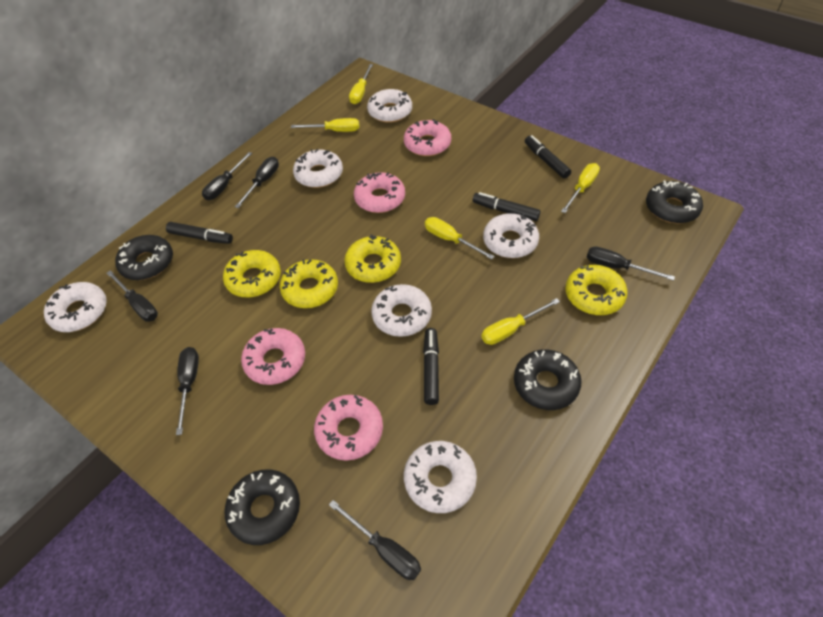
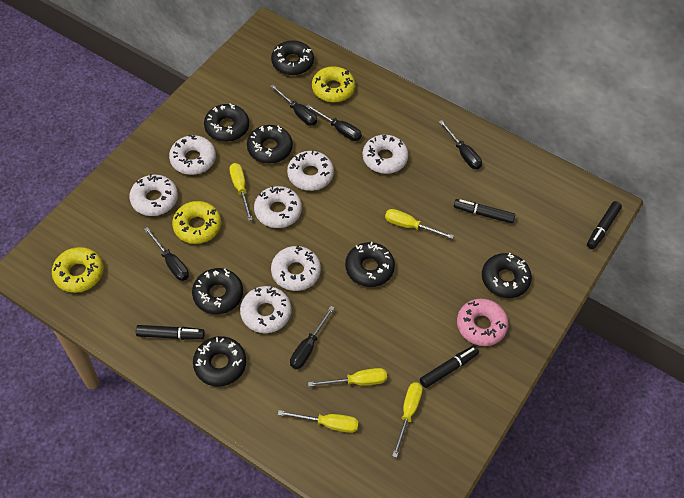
black donut: [115,235,173,280] [225,470,300,545] [514,349,582,410] [646,180,703,223] = 4 -> [192,268,243,314] [193,336,246,386] [204,103,249,142] [247,125,293,164] [271,41,314,75] [345,242,395,287] [482,253,532,298] = 7
black screwdriver: [106,270,158,322] [176,347,199,435] [202,152,252,200] [235,157,279,208] [329,500,421,580] [587,246,675,281] = 6 -> [144,227,189,281] [270,84,317,126] [290,306,334,369] [306,105,362,141] [439,120,482,169] = 5
pink donut: [241,328,305,385] [314,395,383,461] [354,172,405,213] [404,119,451,156] = 4 -> [457,299,508,346] = 1
white donut: [44,282,107,332] [293,149,343,188] [367,89,412,123] [371,284,432,337] [404,441,477,513] [483,213,539,258] = 6 -> [129,174,178,216] [169,135,216,175] [240,286,291,333] [254,186,302,228] [271,245,321,291] [287,150,334,191] [363,135,408,174] = 7
yellow donut: [223,250,281,297] [280,259,338,308] [344,234,401,283] [565,265,628,315] = 4 -> [52,247,103,293] [172,201,221,244] [312,66,355,102] = 3

